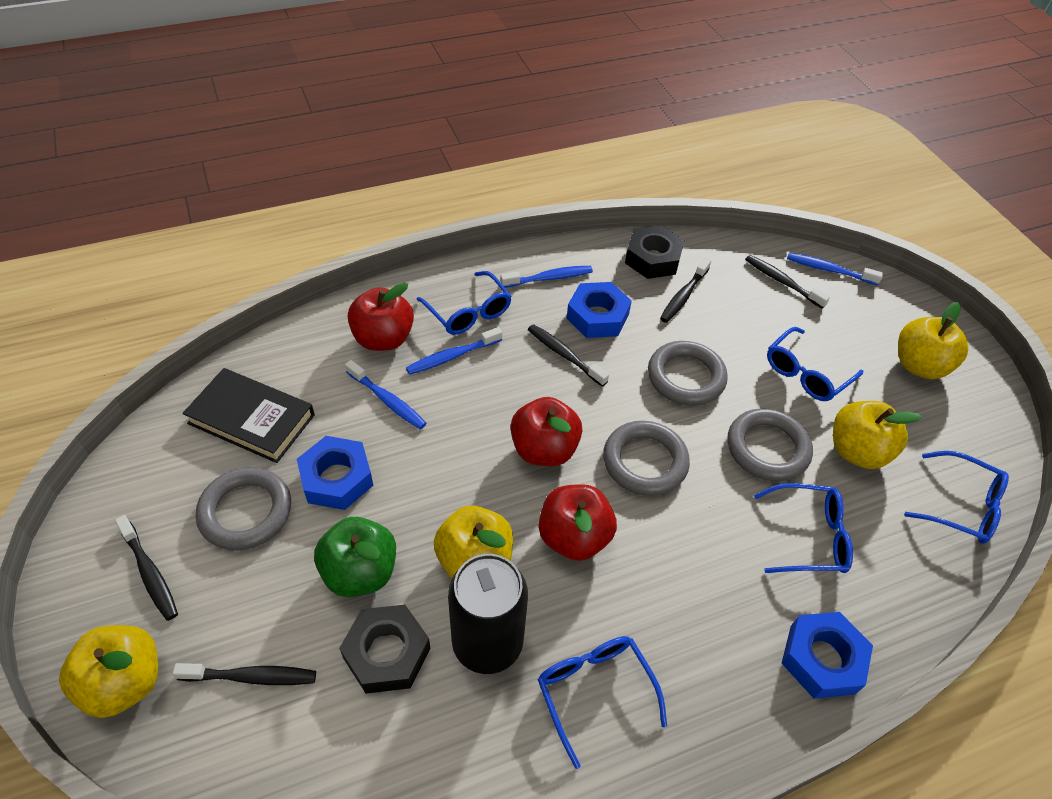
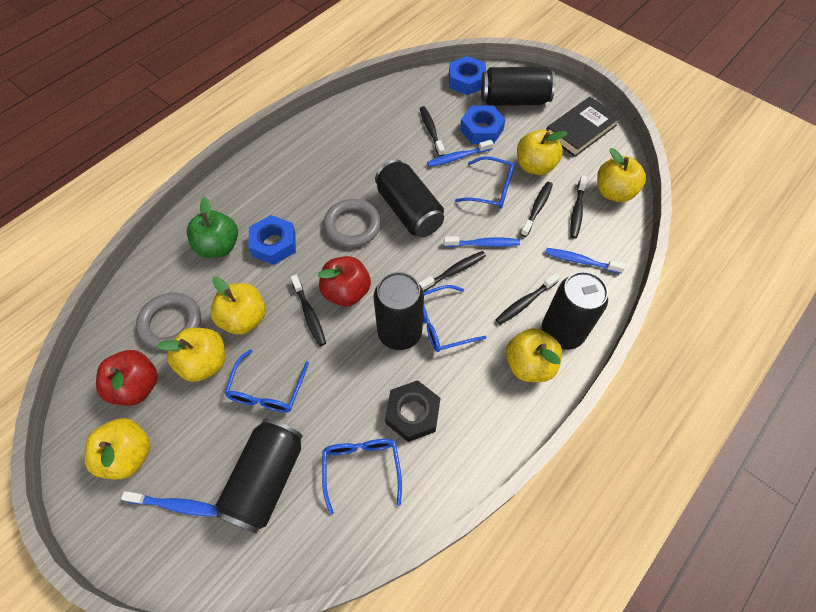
black can: [448,554,528,674] = 1 -> [216,418,303,534] [374,272,424,350] [375,159,444,237] [481,67,556,106] [542,271,608,350] = 5
black nut: [339,605,430,694] [625,226,684,279] = 2 -> [385,380,441,442] = 1
black toothbrush: [115,515,178,621] [173,663,316,685] [528,324,609,387] [660,258,711,323] [745,255,830,309] = 5 -> [291,275,326,346] [419,251,486,292] [420,106,445,157] [496,273,560,325] [521,182,553,237] [570,176,587,238] = 6
blue glasses: [417,271,512,335] [537,636,667,769] [754,483,853,573] [767,327,863,401] [904,451,1009,544] = 5 -> [224,349,309,413] [322,439,402,515] [423,285,486,352] [455,156,515,209] = 4
grey ring: [196,467,291,550] [603,421,690,496] [648,341,728,406] [727,408,813,481] = 4 -> [136,293,201,350] [323,199,381,247] = 2
red apple: [348,283,414,351] [510,397,582,466] [539,484,617,561] = 3 -> [96,350,158,406] [318,256,371,306] = 2
yellow apple: [59,625,158,718] [434,506,513,578] [833,401,922,469] [898,302,968,379] = 4 -> [84,418,151,479] [157,328,225,382] [210,277,266,335] [506,328,562,382] [517,130,567,175] [597,148,646,202] = 6

